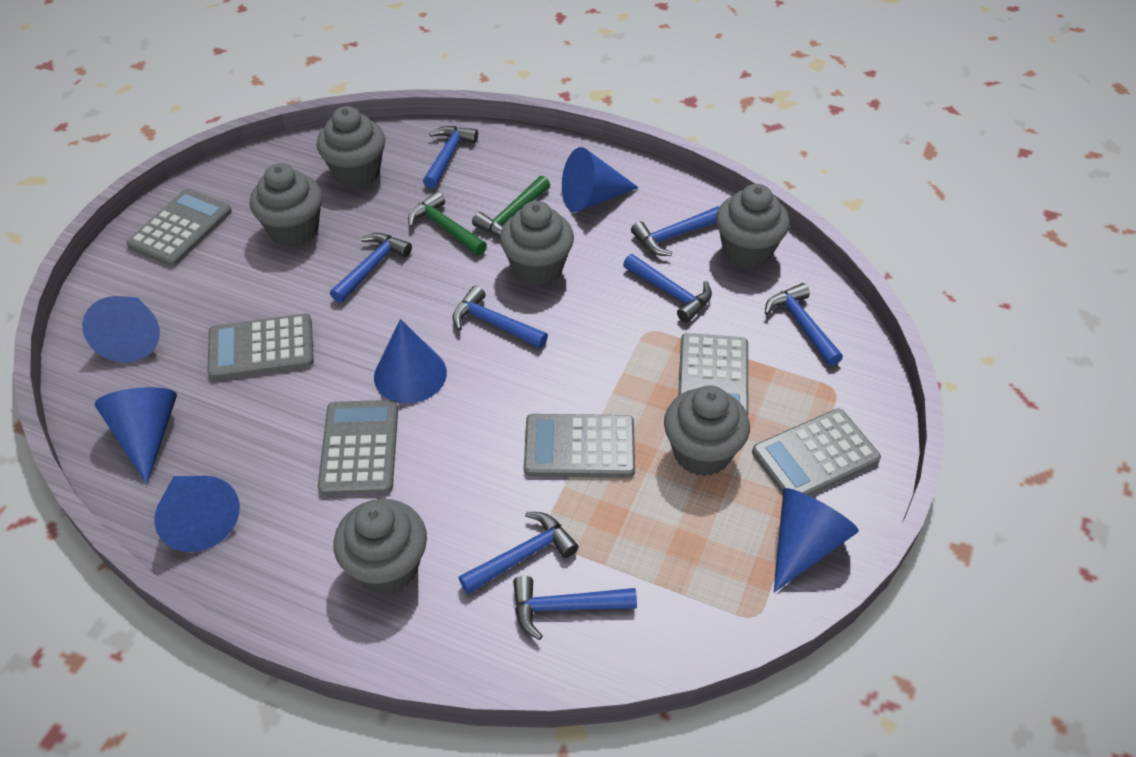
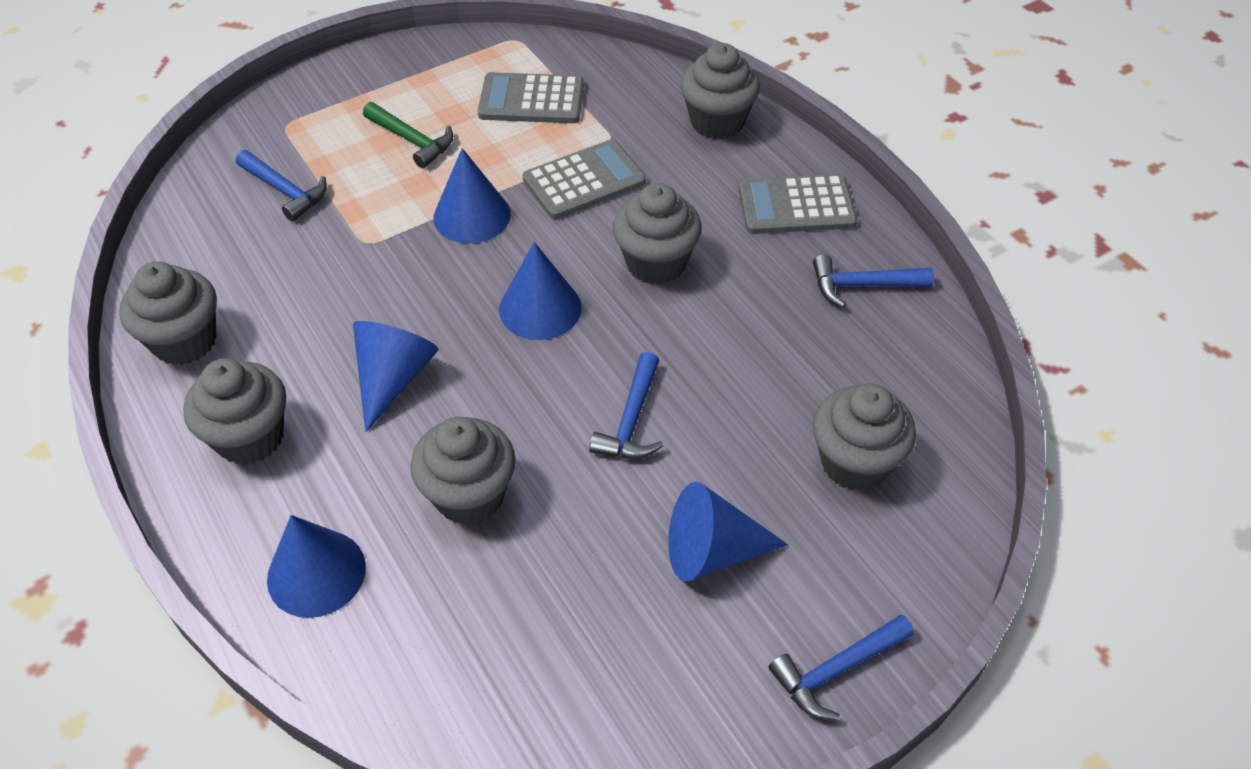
blue cone: [82,296,160,363] [94,387,177,484] [154,476,240,552] [374,319,447,404] [562,147,639,212] [774,488,859,592] = 6 -> [267,515,366,618] [353,321,439,432] [434,148,511,243] [499,242,582,340] [668,482,788,581] = 5
blue hammer: [330,233,412,303] [423,126,478,189] [453,286,548,348] [459,512,578,594] [513,576,637,640] [623,254,712,323] [631,206,720,256] [765,283,843,366] = 8 -> [236,150,327,222] [589,352,663,459] [769,614,914,721] [813,254,934,308] = 4
green hammer: [408,191,487,255] [472,176,550,237] = 2 -> [363,102,453,168] = 1
grey calculator: [126,189,232,266] [207,314,314,380] [318,400,398,495] [524,414,635,478] [678,333,748,414] [752,408,881,496] = 6 -> [478,72,584,123] [523,139,646,219] [738,174,857,234] = 3

